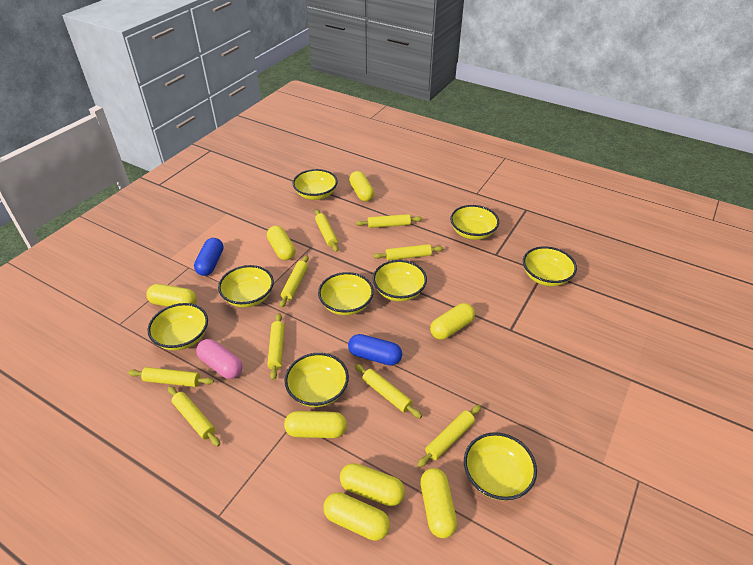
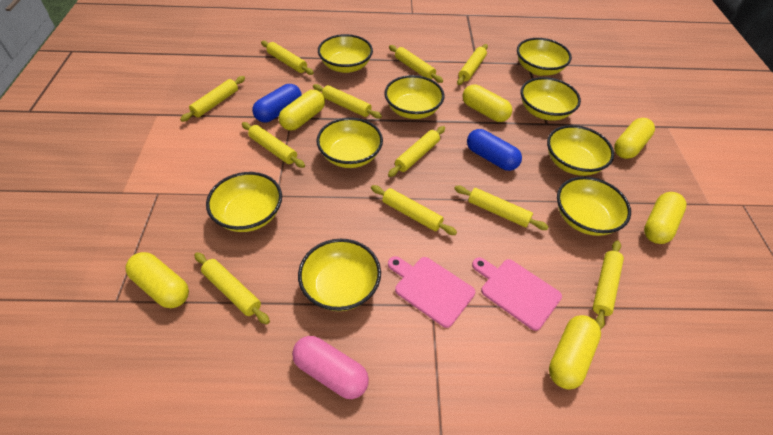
pink cutting board: none = 0 -> [388,256,475,328] [472,257,562,331] = 2
yellow capsule: [146,284,197,307] [267,225,296,260] [284,411,347,438] [323,492,390,541] [340,463,405,506] [349,171,374,202] [420,468,457,538] [430,303,475,340] = 8 -> [125,252,189,308] [279,90,325,131] [462,85,512,122] [549,315,601,390] [614,118,655,159] [644,192,686,244] = 6
yellow rolling pin: [128,367,214,387] [168,386,220,446] [267,313,285,380] [280,255,309,308] [315,209,338,252] [355,364,422,418] [356,214,422,228] [373,244,443,261] [417,405,481,468] = 9 -> [180,76,245,122] [194,252,270,324] [242,122,305,168] [261,41,314,75] [313,84,382,119] [371,185,457,235] [388,126,445,177] [389,45,443,83] [454,186,548,230] [457,44,488,85] [593,240,624,330] = 11

